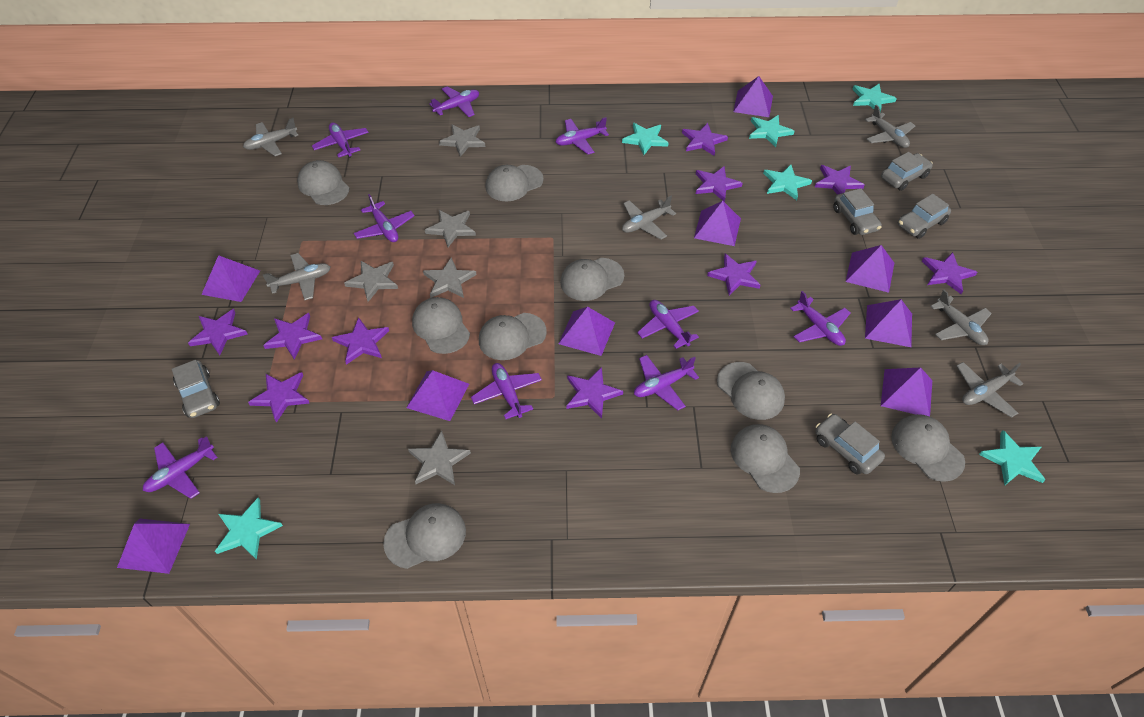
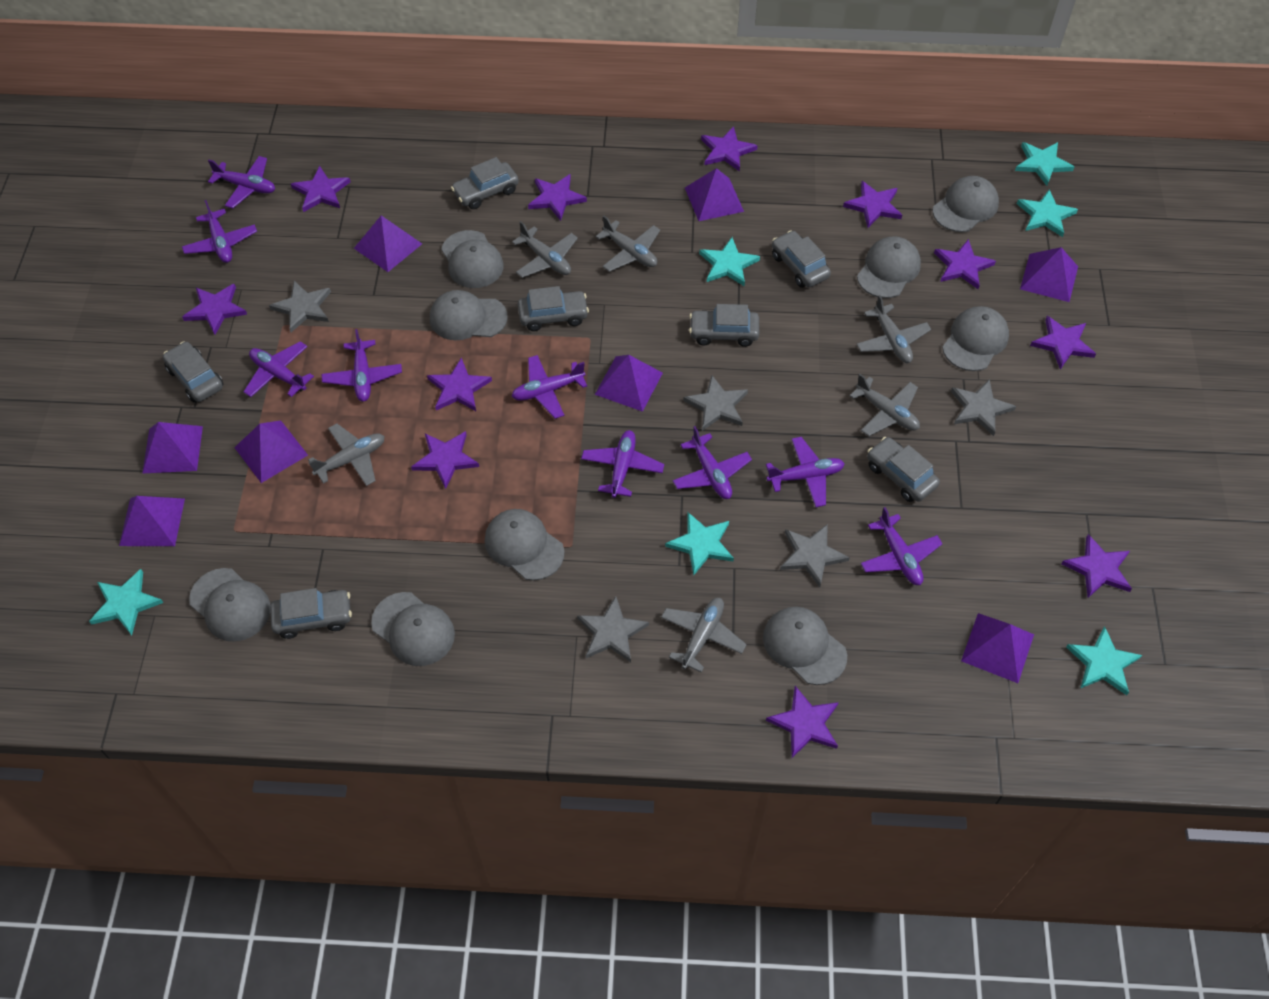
grey car: [172,360,220,418] [815,414,885,474] [834,188,882,235] [881,152,933,191] [898,194,951,239] = 5 -> [163,341,224,403] [270,588,352,639] [451,157,519,209] [518,286,589,331] [689,304,759,347] [772,230,831,288] [867,437,940,502] = 7
purple pyramid: [117,519,190,574] [201,255,260,302] [406,370,469,421] [558,307,615,356] [694,201,741,246] [733,76,773,117] [846,245,894,293] [865,299,912,347] [881,367,932,416] = 9 -> [119,496,185,546] [142,422,203,474] [234,420,308,483] [354,215,422,272] [595,355,663,412] [685,168,744,221] [961,613,1034,683] [1020,247,1078,302] = 8
purple star: [188,309,248,356] [248,372,310,423] [263,313,322,360] [332,317,389,365] [567,367,623,419] [682,123,728,156] [696,166,743,202] [707,254,760,296] [815,165,864,195] [922,252,977,294] = 10 -> [182,284,247,335] [291,166,350,212] [411,431,479,489] [427,357,492,411] [528,174,587,221] [701,126,758,172] [766,686,839,758] [843,181,902,228] [934,239,996,289] [1030,316,1096,370] [1061,534,1132,598] = 11

